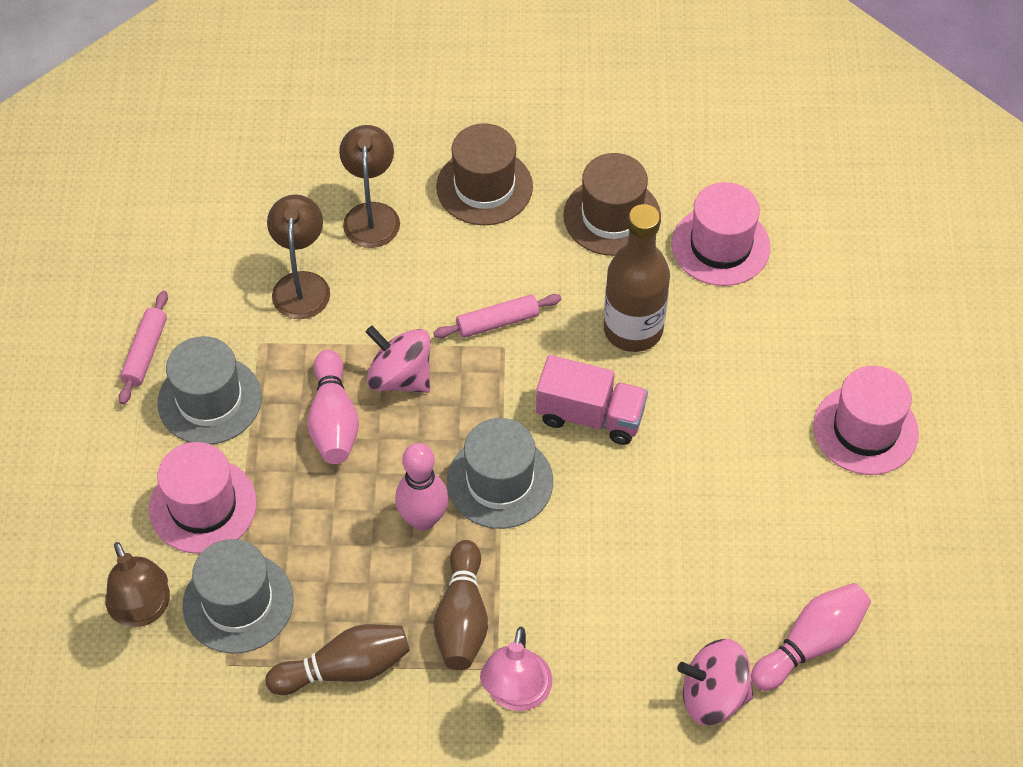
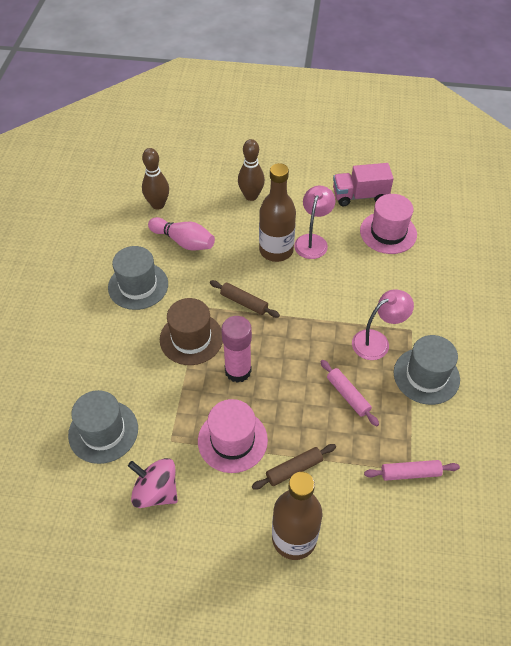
brown bottle: [604,204,670,352] = 1 -> [259,163,296,262] [272,472,322,560] = 2
brown hat: [436,123,533,225] [564,153,661,256] = 2 -> [160,298,223,365] = 1
brown lamp: [106,542,170,627] [267,195,330,319] [339,125,400,248] = 3 -> none = 0
brown rolling pin: none = 0 -> [210,280,280,318] [252,444,336,490] = 2
pink bowling pin: [307,350,359,464] [395,443,448,530] [751,583,871,691] = 3 -> [148,217,215,251] = 1
pink glue stick: none = 0 -> [221,316,252,383] = 1
pink hat: [149,442,257,554] [672,182,770,286] [813,366,919,475] = 3 -> [198,399,268,473] [360,194,417,254] = 2
pink lamp: [480,627,553,711] = 1 -> [294,185,336,259] [352,289,414,360] = 2
pink spinning top: [366,326,430,393] [677,639,754,726] = 2 -> [128,458,178,508] = 1

